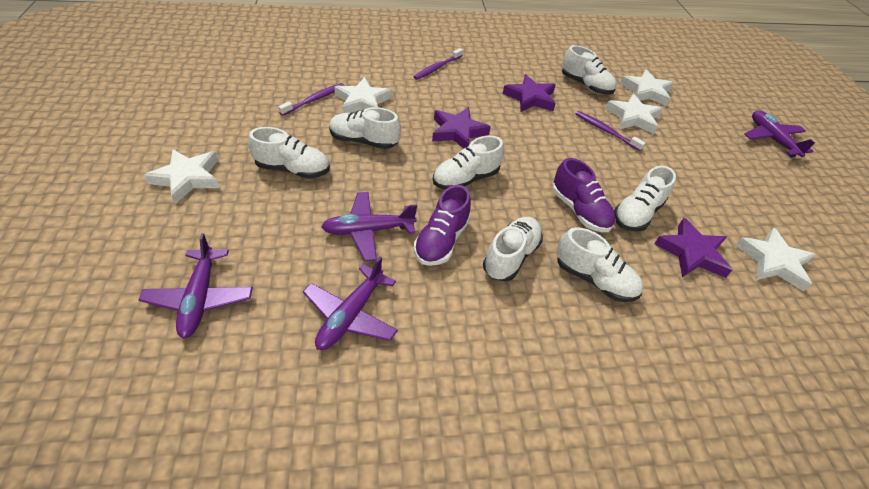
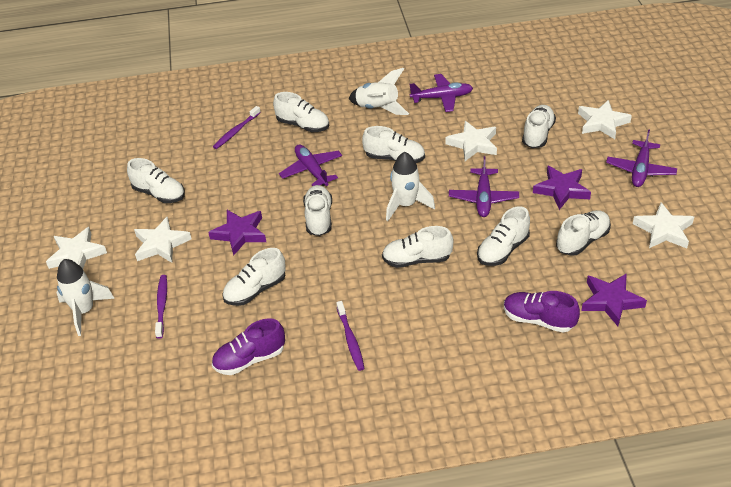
white rocket: none = 0 -> [57,259,115,336] [349,68,409,115] [386,152,435,221] = 3
white shoe: [248,127,330,179] [329,107,401,149] [433,136,504,190] [483,217,543,281] [556,227,643,302] [562,45,617,94] [614,166,676,231] = 7 -> [127,158,185,203] [222,248,286,306] [273,92,329,132] [303,185,332,236] [362,126,425,163] [382,226,454,268] [477,206,530,266] [522,105,556,148] [556,210,611,256] = 9

